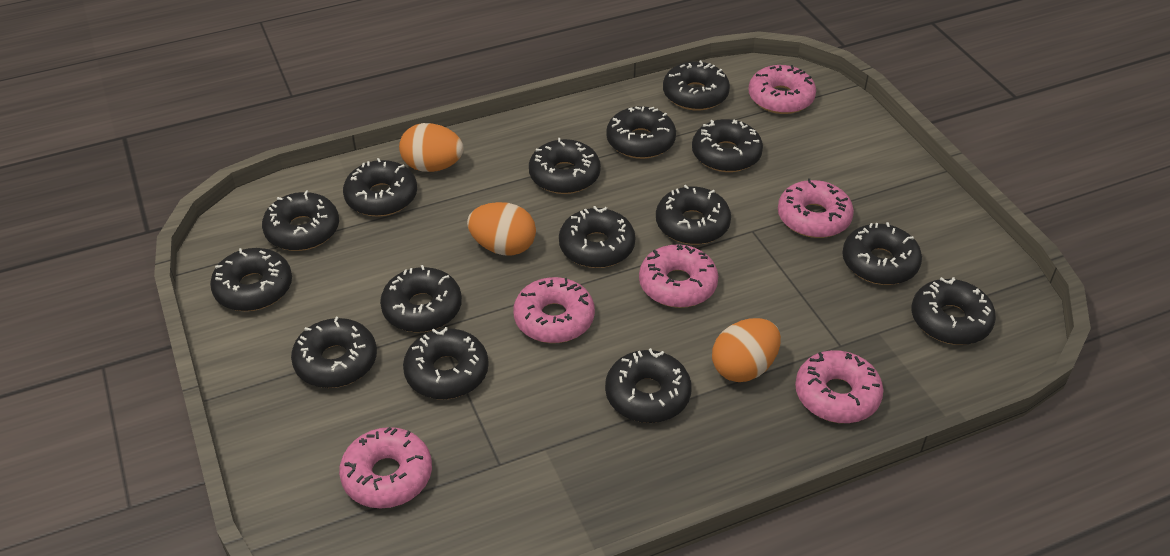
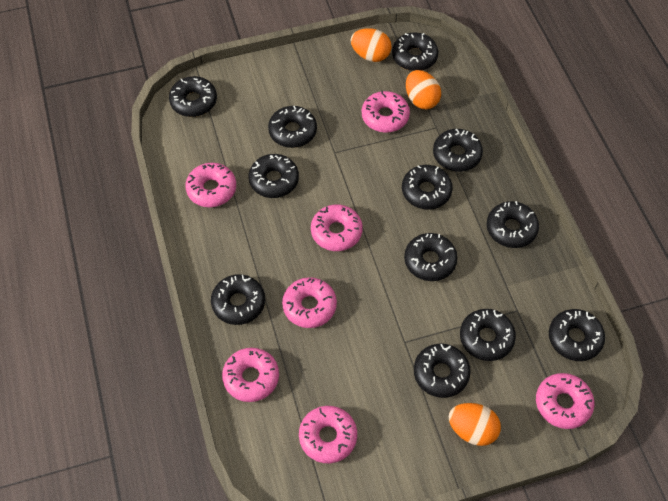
black donut: [210,248,292,311] [262,190,339,251] [291,317,377,388] [343,158,417,217] [380,265,462,332] [403,327,489,399] [529,138,601,194] [559,206,635,268] [605,348,692,423] [606,106,676,159] [656,185,731,245] [663,60,730,110] [692,119,763,172] [842,222,922,285] [911,277,996,345] = 15 -> [169,76,217,117] [211,274,265,325] [249,154,299,198] [268,106,317,148] [392,32,438,71] [402,165,453,209] [404,233,458,281] [414,344,471,398] [433,129,483,172] [460,309,516,361] [486,201,539,248] [549,309,605,361] = 12
pink donut: [339,427,432,508] [513,277,595,343] [639,244,718,308] [748,65,816,114] [778,178,854,238] [795,350,883,423] = 6 -> [186,163,236,207] [222,348,279,402] [282,277,337,328] [299,406,357,463] [311,204,363,251] [362,91,410,133] [536,373,594,429] = 7

